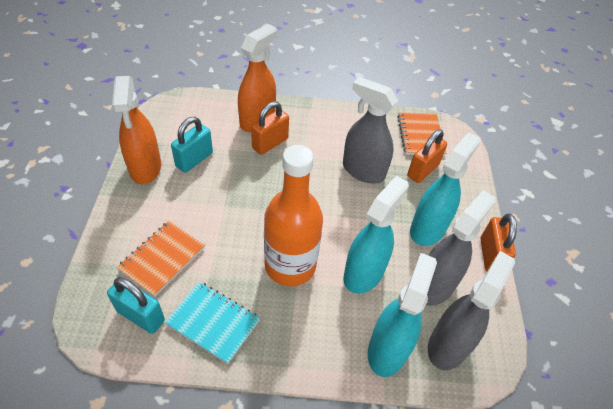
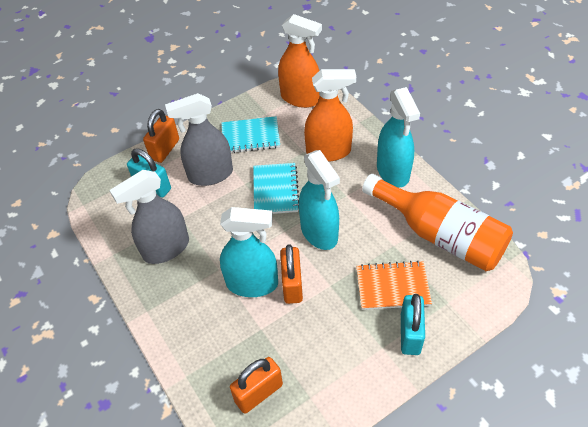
grey spray bottle: [343,77,398,184] [426,190,496,306] [428,251,515,370] = 3 -> [109,170,189,264] [165,93,233,186] = 2
orange notebook: [117,221,205,297] [397,112,447,156] = 2 -> [356,260,432,310] = 1
turquoise notebook: [165,282,260,364] = 1 -> [221,116,280,153] [253,163,299,214] = 2

